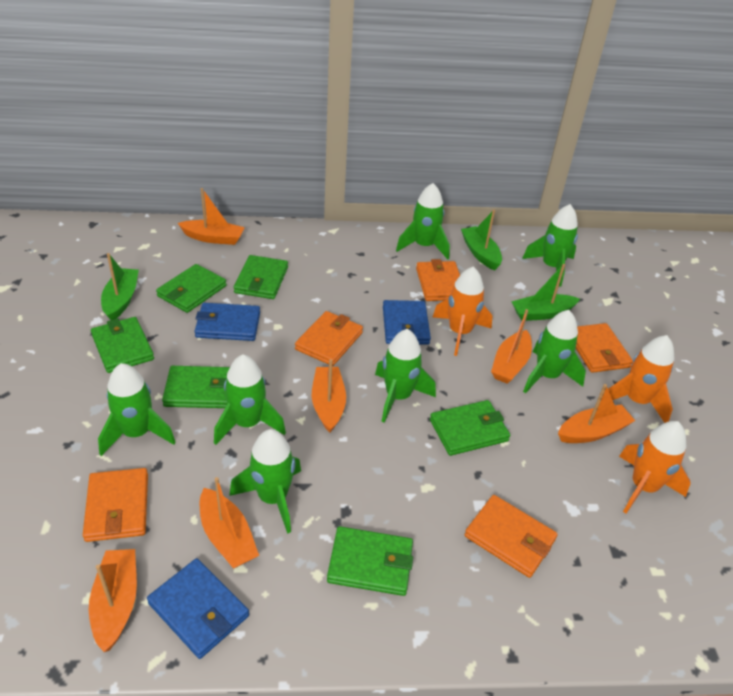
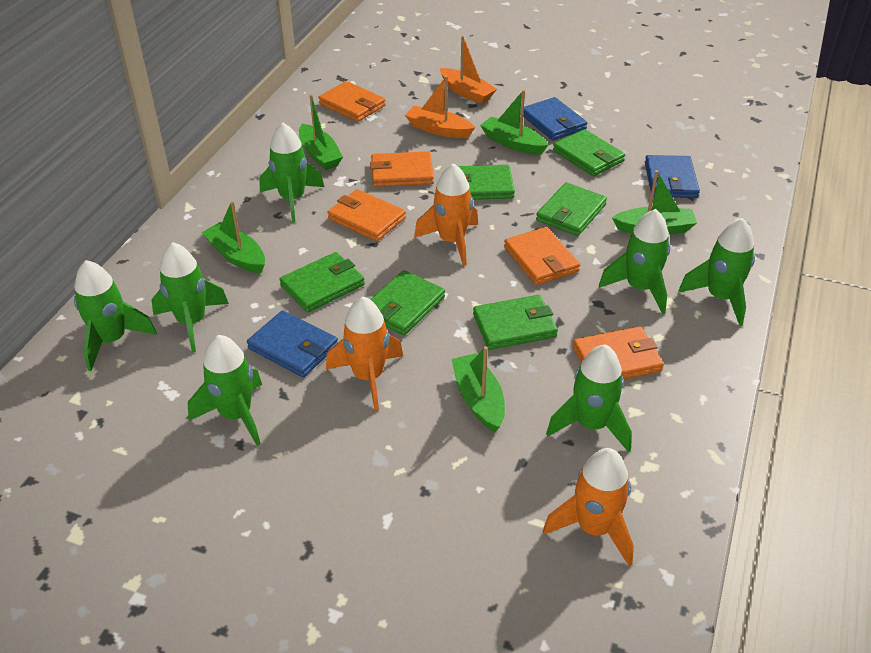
green boat: [101,253,139,320] [461,210,502,271] [511,264,580,321] = 3 -> [202,201,265,273] [299,94,343,170] [451,346,505,432] [480,90,548,155] [612,170,697,234] = 5
orange boat: [89,549,137,652] [178,188,245,245] [200,477,259,568] [312,359,346,433] [491,309,532,384] [558,384,635,443] = 6 -> [405,76,475,138] [440,36,497,104] = 2

